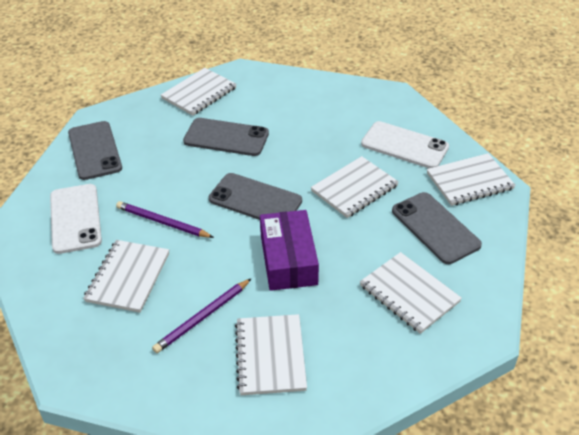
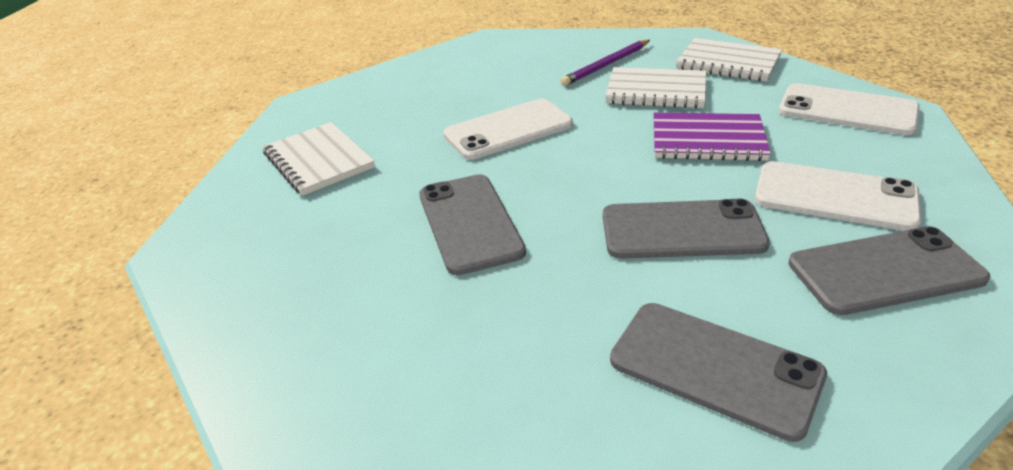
purple box: [260,210,319,291] = 1 -> none = 0
purple notebook: none = 0 -> [654,112,771,161] = 1
purple pencil: [116,201,214,238] [152,279,251,353] = 2 -> [560,40,650,86] = 1
white notebook: [83,240,169,313] [161,68,237,116] [235,314,307,395] [311,156,399,218] [360,252,462,334] [427,153,516,206] = 6 -> [263,122,375,195] [605,67,706,109] [676,38,782,81] = 3
white phone: [50,184,102,254] [361,121,449,168] = 2 -> [443,99,573,160] [755,161,921,231] [779,83,920,135] = 3

